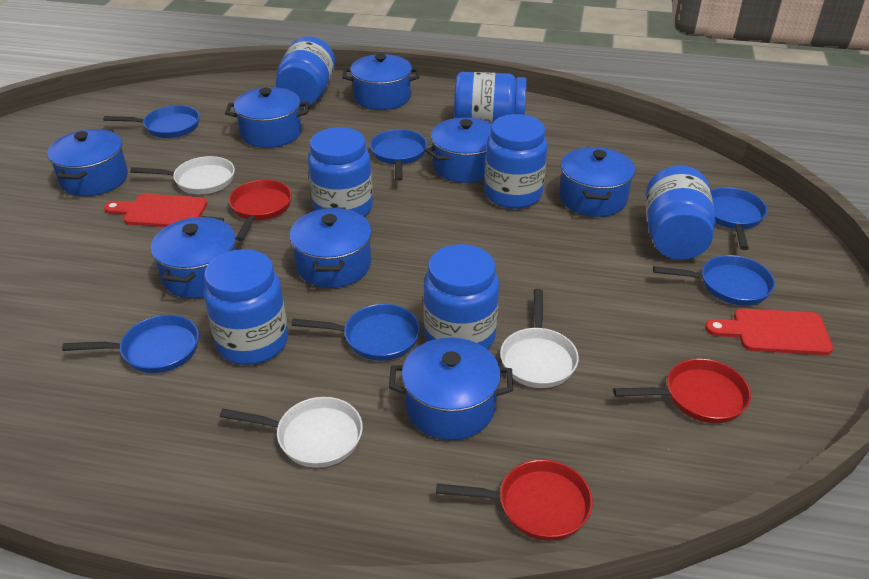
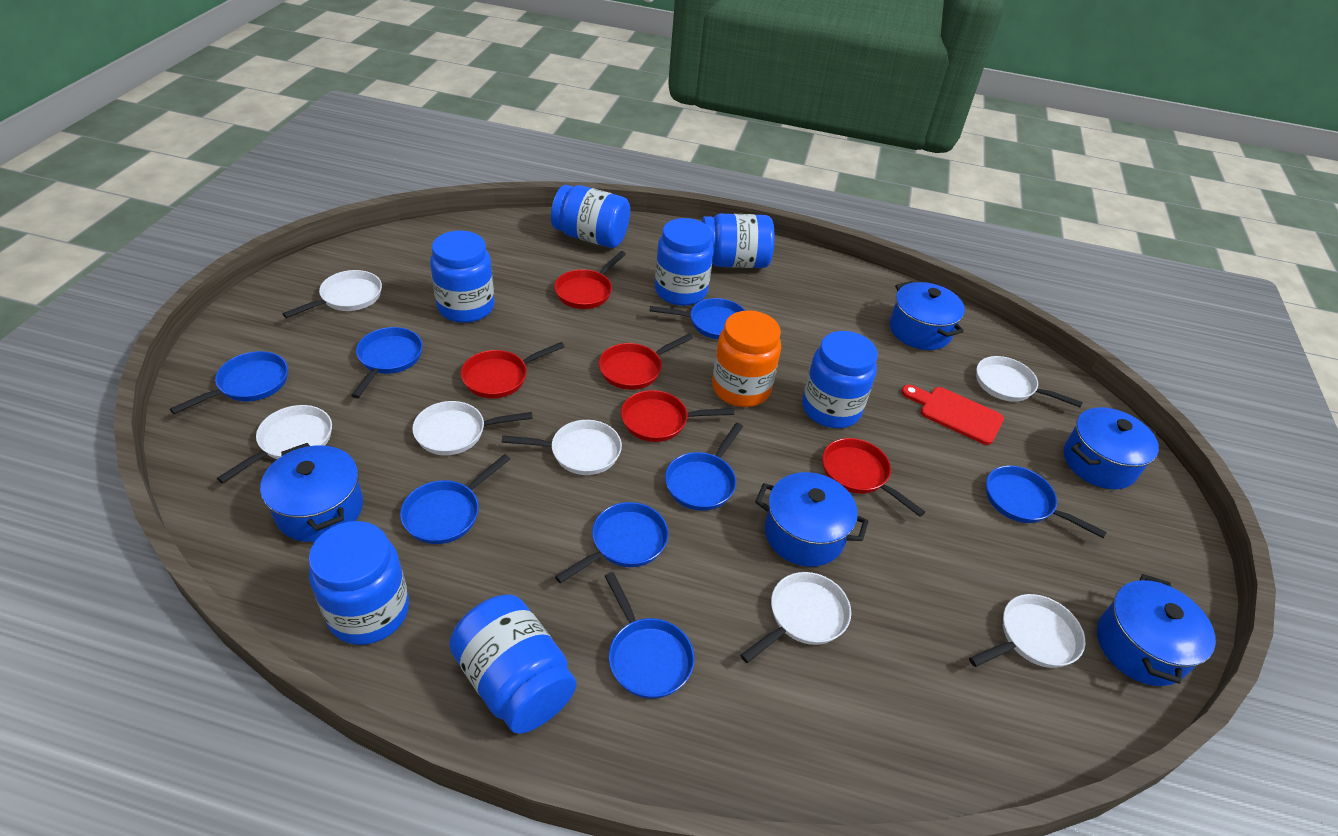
blue pan: [62,315,199,373] [103,105,200,138] [291,304,420,361] [370,129,427,181] [653,255,775,306] [710,187,767,250] = 6 -> [170,351,288,414] [351,327,423,398] [400,454,510,544] [555,502,669,584] [605,572,695,699] [650,298,745,339] [665,423,743,511] [986,465,1107,538] = 8
blue pot: [47,129,128,196] [151,216,236,299] [225,87,310,148] [289,207,372,288] [342,54,420,110] [389,338,513,440] [425,117,492,183] [559,147,635,217] = 8 -> [260,443,363,542] [755,472,869,567] [890,281,965,350] [1064,407,1159,489] [1097,574,1216,686] = 5
orange jar: none = 0 -> [712,310,781,407] = 1
red cutting board: [104,194,207,227] [705,309,833,355] = 2 -> [901,385,1004,445] = 1
red pan: [229,180,292,241] [436,460,593,541] [613,358,751,423] = 3 -> [461,342,565,398] [554,251,626,309] [599,334,693,390] [621,390,734,442] [822,438,925,517] = 5
white pan: [130,156,235,194] [220,397,363,468] [500,289,579,388] = 3 -> [217,405,332,483] [282,270,382,318] [412,401,533,455] [502,420,622,475] [740,572,851,663] [969,594,1085,668] [976,356,1083,408] = 7

